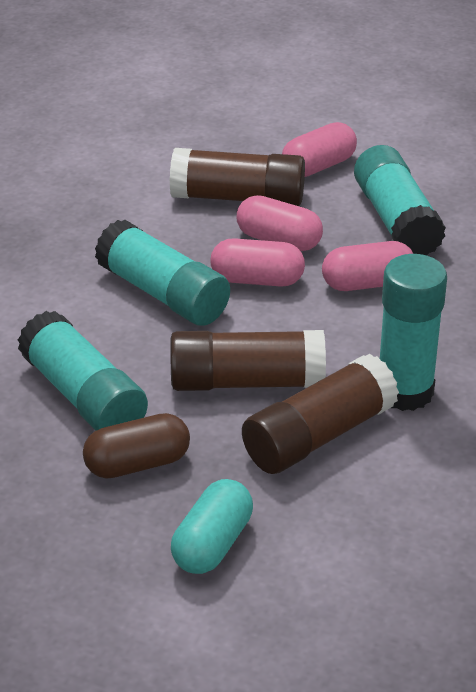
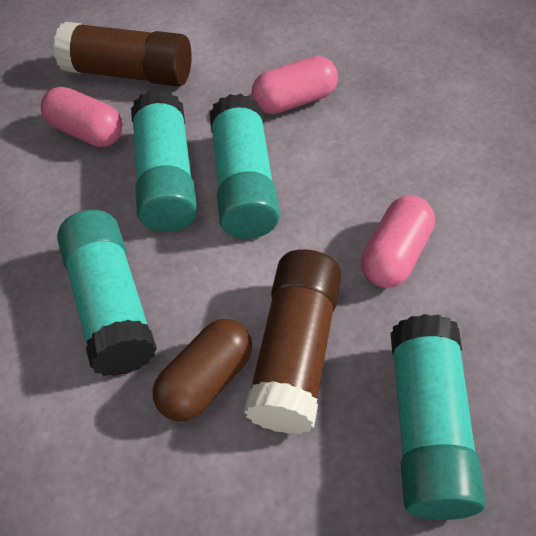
brown glue stick: [169,148,305,206] [170,330,326,391] [242,354,399,474] = 3 -> [53,22,192,86] [244,249,342,434] = 2
pink capsule: [210,238,305,287] [237,195,323,251] [282,122,357,177] [322,241,413,291] = 4 -> [41,87,123,147] [251,56,338,114] [361,196,435,288] = 3
turquoise capsule: [171,479,253,574] = 1 -> none = 0

